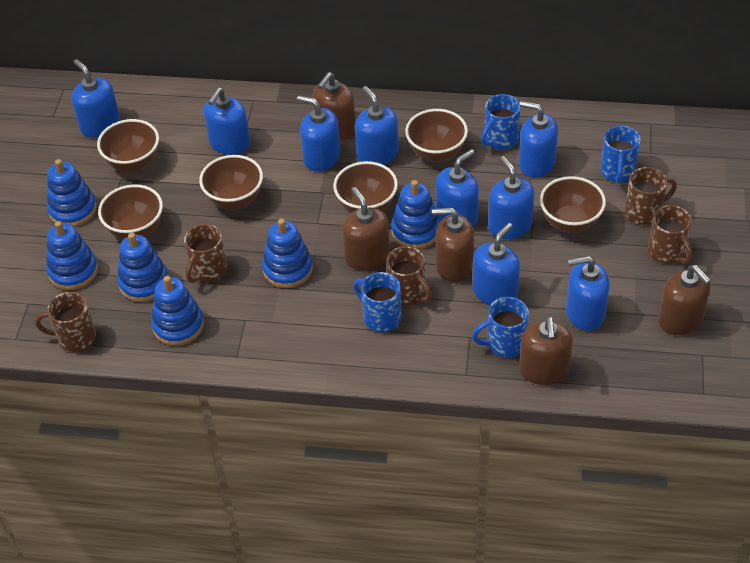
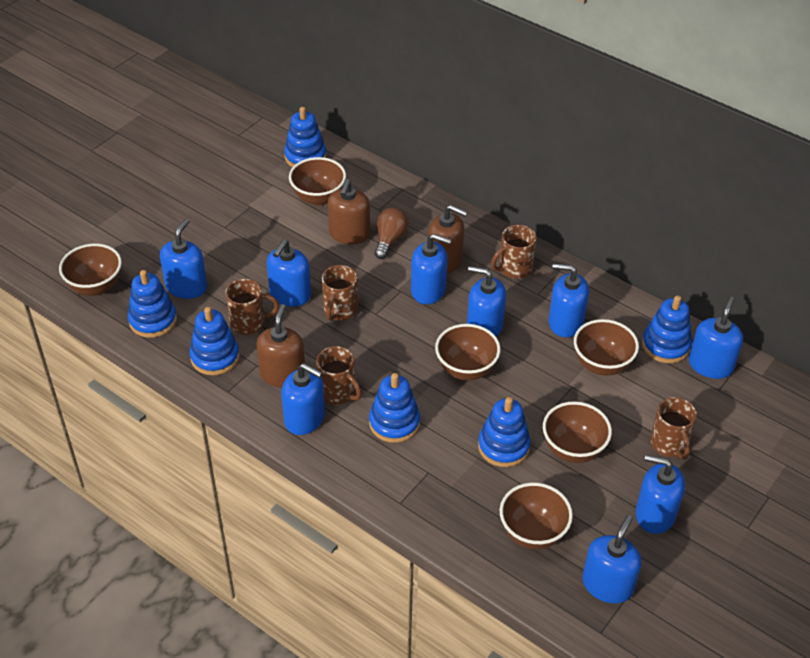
blue mug: [353,272,402,332] [472,297,529,358] [481,94,521,150] [600,126,641,184] = 4 -> none = 0
brown light bulb: none = 0 -> [375,207,409,259] = 1
brown soap dispenser: [312,72,356,140] [342,187,390,270] [432,208,474,282] [519,317,573,385] [658,265,711,335] = 5 -> [256,304,305,387] [328,179,370,245] [428,205,468,274] = 3

